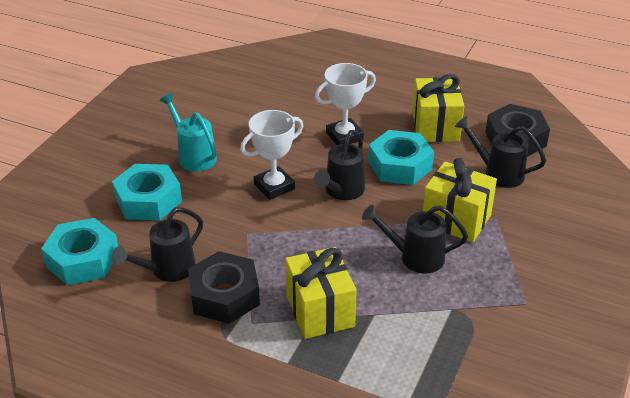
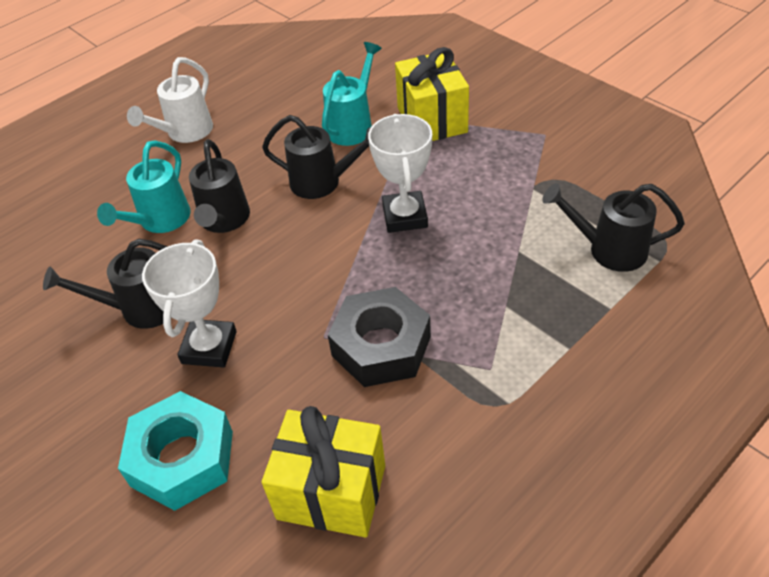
black nut: [188,251,260,324] [486,104,550,157] = 2 -> [328,287,431,387] = 1
turquoise nut: [41,218,118,285] [112,164,182,220] [368,130,434,185] = 3 -> [118,391,233,511] = 1
turquoise watering can: [159,93,217,171] = 1 -> [97,141,191,233] [322,42,382,146] = 2
white watering can: none = 0 -> [127,57,213,143] = 1
yellow gift: [285,247,356,339] [413,74,464,142] [423,158,497,242] = 3 -> [262,406,385,538] [395,47,469,141] = 2

